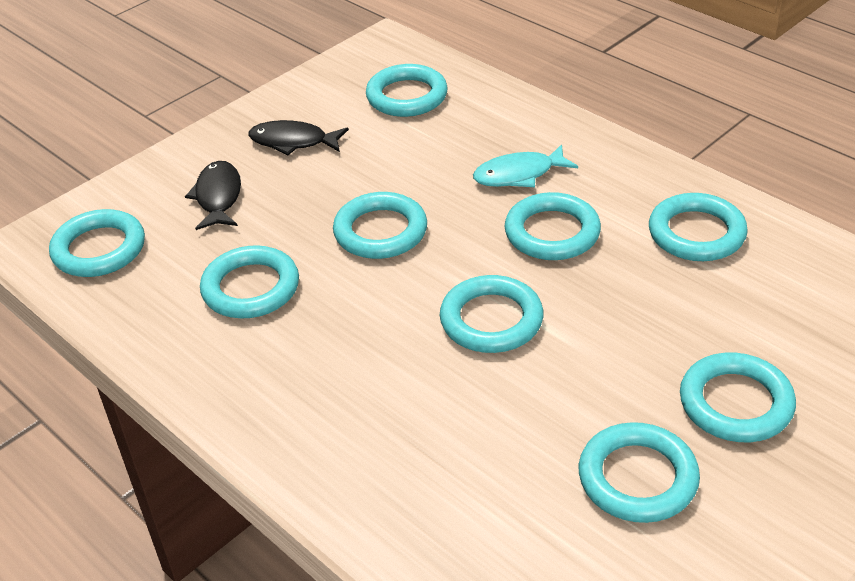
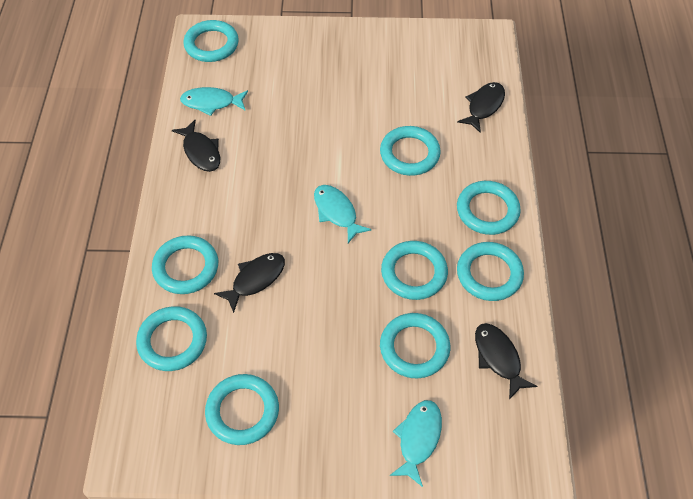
black fish: [185,161,241,230] [249,120,349,155] = 2 -> [172,120,220,172] [214,253,285,313] [457,82,505,133] [475,323,537,400] = 4
turquoise fish: [473,144,578,187] = 1 -> [180,87,248,116] [314,185,372,243] [390,400,442,487] = 3

